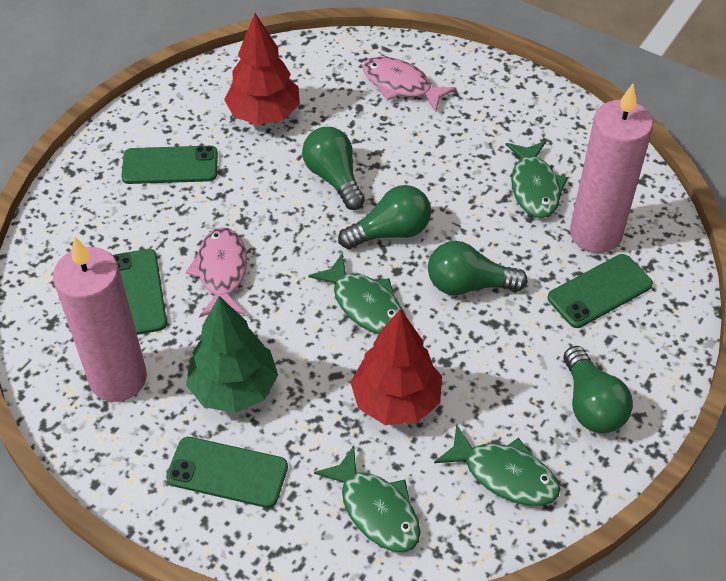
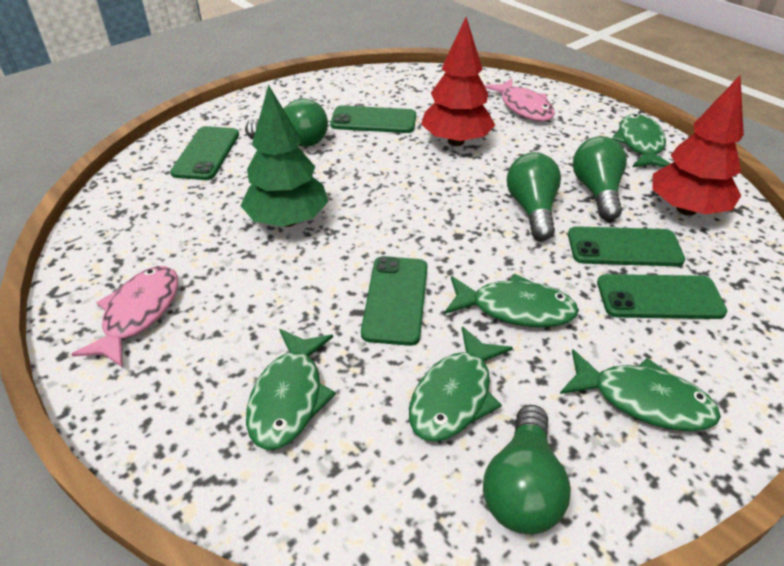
green fish: [308,253,403,334] [314,445,421,552] [434,424,560,506] [505,141,568,218] = 4 -> [246,329,336,450] [409,326,513,442] [444,274,579,327] [560,349,721,431] [612,114,671,167] = 5
green phone: [112,249,167,335] [121,146,218,184] [166,437,288,508] [548,254,653,328] = 4 -> [170,126,239,180] [330,105,416,133] [361,256,427,346] [568,226,685,266] [597,274,727,319] = 5
pink candle: [53,236,147,402] [570,84,653,253] = 2 -> none = 0

